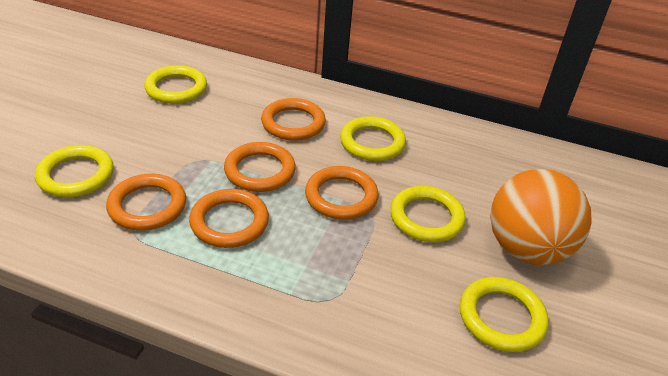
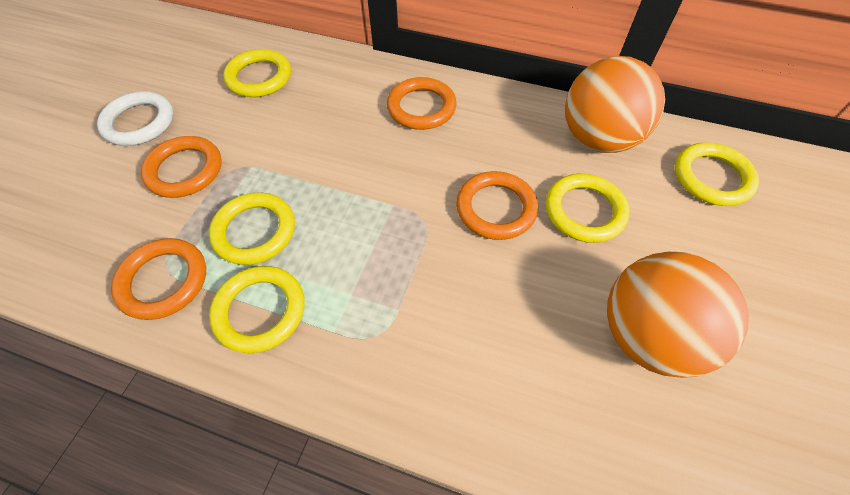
orange ball: [490,169,591,265] = 1 -> [565,56,665,153] [607,252,749,378] = 2
orange ring: [106,174,186,231] [189,189,269,248] [224,142,296,192] [261,98,326,141] [305,166,379,220] = 5 -> [111,238,206,320] [141,136,221,198] [387,77,457,130] [456,171,538,240] = 4
white ring: none = 0 -> [97,91,173,146] = 1

